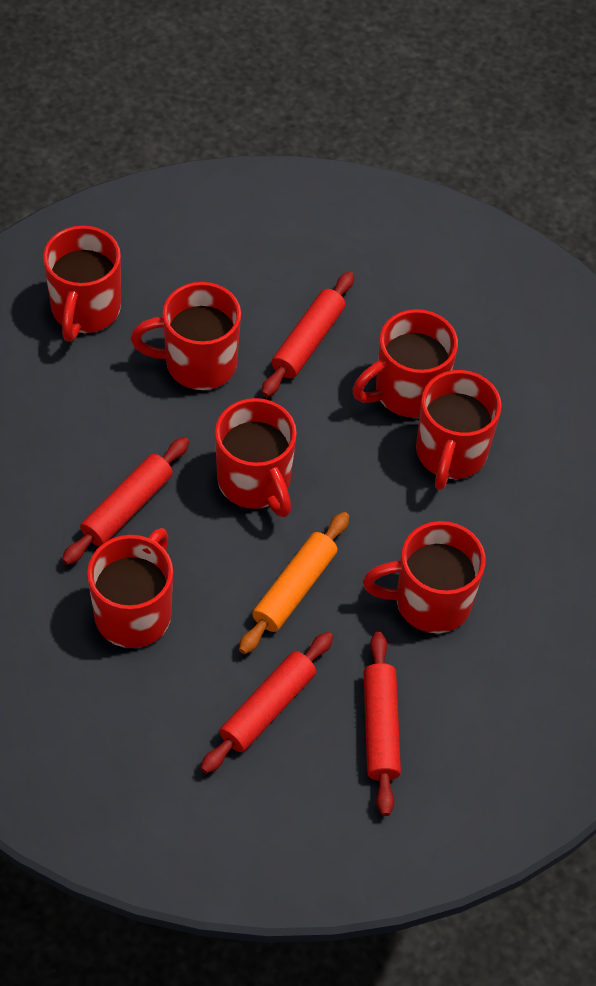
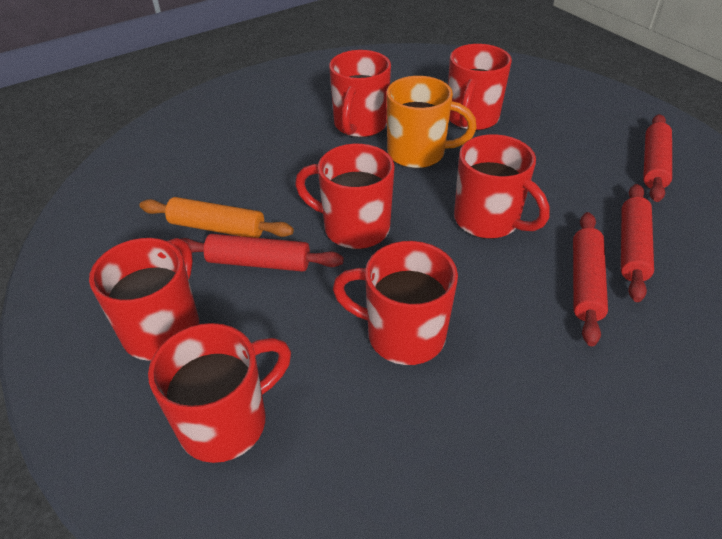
orange mug: none = 0 -> [386,76,477,168] = 1

